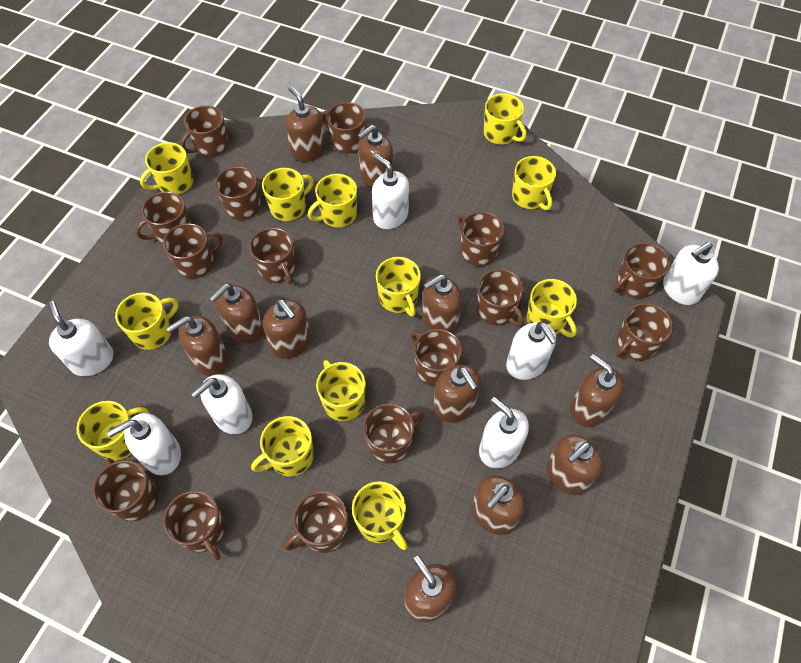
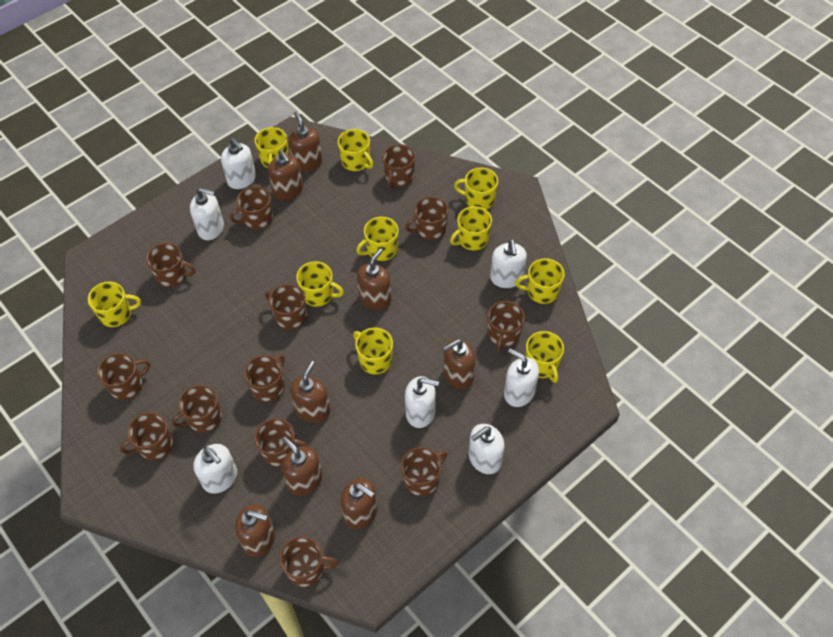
brown mug: [93,458,158,522] [135,192,191,244] [163,223,223,278] [163,491,226,560] [181,105,229,157] [215,166,264,220] [249,228,296,284] [284,491,348,553] [322,102,366,154] [363,404,424,463] [411,329,462,387] [458,211,504,266] [477,269,524,327] [614,242,670,298] [616,303,673,361] = 15 -> [97,353,150,400] [120,412,173,461] [146,243,196,287] [171,385,222,433] [230,186,273,230] [244,354,285,402] [254,418,309,467] [265,284,307,330] [279,536,338,587] [382,144,415,188] [401,447,447,497] [405,196,448,240] [488,301,525,352] = 13
brown soap dispenser: [166,316,228,376] [209,283,264,343] [263,299,311,359] [286,86,326,162] [357,125,393,189] [405,555,457,623] [422,274,462,333] [433,365,481,423] [472,475,525,535] [547,434,603,495] [570,354,624,427] = 11 -> [235,504,275,557] [268,150,303,200] [282,437,323,496] [288,111,322,172] [290,361,331,423] [340,478,378,529] [357,248,392,310] [443,339,476,389] = 8
yellow mug: [76,401,149,461] [115,293,178,350] [140,142,193,194] [251,416,314,476] [262,168,314,221] [308,174,357,227] [316,360,366,421] [352,481,408,550] [376,257,421,317] [484,94,527,145] [512,156,556,210] [527,279,577,337] = 12 -> [88,282,141,327] [255,127,289,168] [296,261,344,307] [338,129,373,171] [353,328,393,374] [356,217,399,261] [450,206,492,250] [454,168,498,210] [515,258,565,304] [525,331,564,383] = 10

